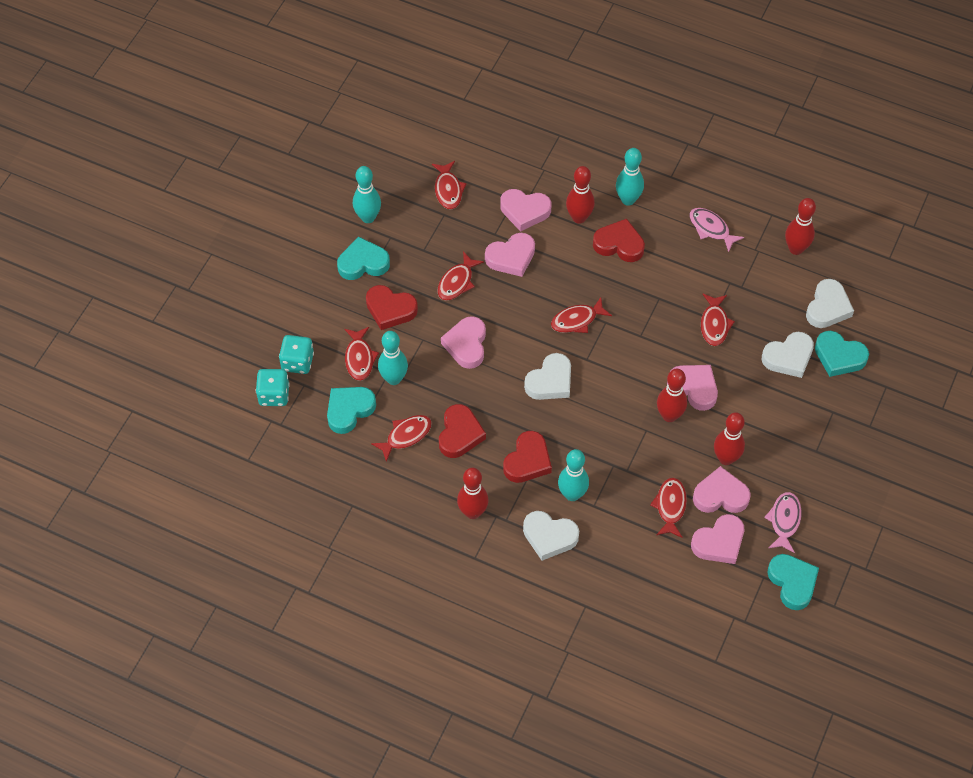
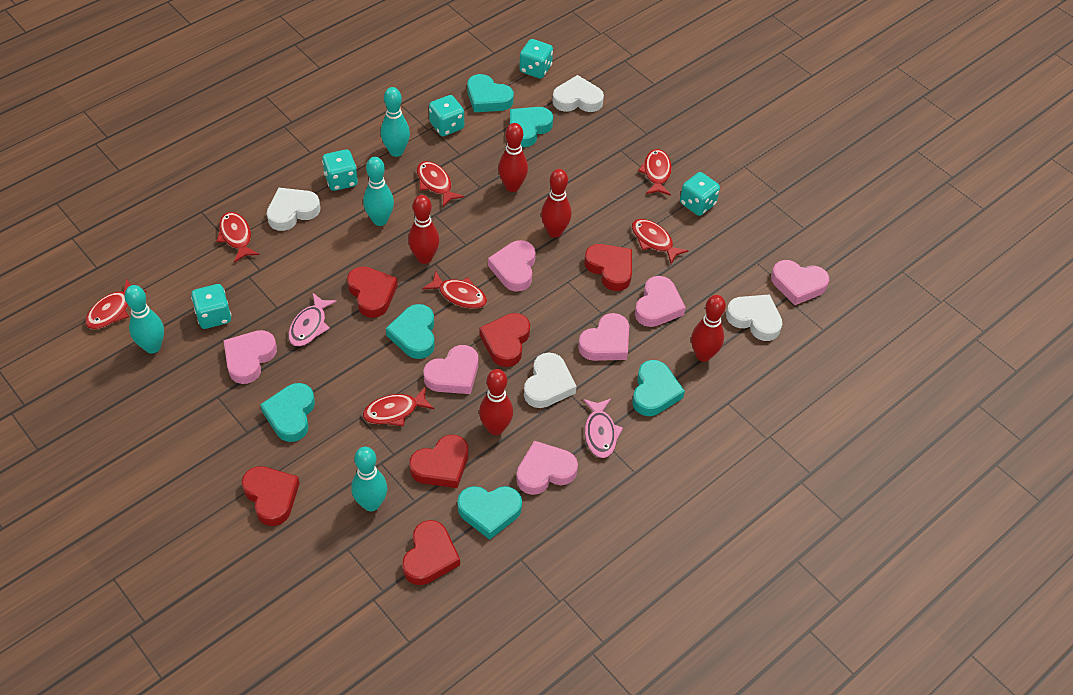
pink heart: [441,316,486,369] [485,233,535,277] [500,189,551,232] [667,365,718,411] [691,514,744,564] [693,466,751,513] = 6 -> [224,330,277,384] [423,345,478,394] [488,240,536,291] [516,441,578,495] [578,313,629,361] [635,276,686,327] [771,260,829,305] = 7
red heart: [366,285,418,330] [439,404,486,458] [503,431,552,483] [593,219,645,262] = 4 -> [242,466,300,526] [347,266,398,318] [402,520,460,585] [409,435,468,488] [480,313,530,367] [584,244,632,291] = 6
turquoise dice: [256,369,290,406] [279,335,314,374] = 2 -> [191,284,231,329] [322,149,358,191] [429,95,464,136] [519,39,553,79] [680,172,720,216] = 5
turquoise heart: [327,387,376,434] [337,237,390,280] [767,554,819,610] [815,331,869,377] = 4 -> [260,383,315,442] [386,304,435,359] [457,486,522,540] [467,74,514,112] [510,107,553,147] [632,360,685,416] = 6

